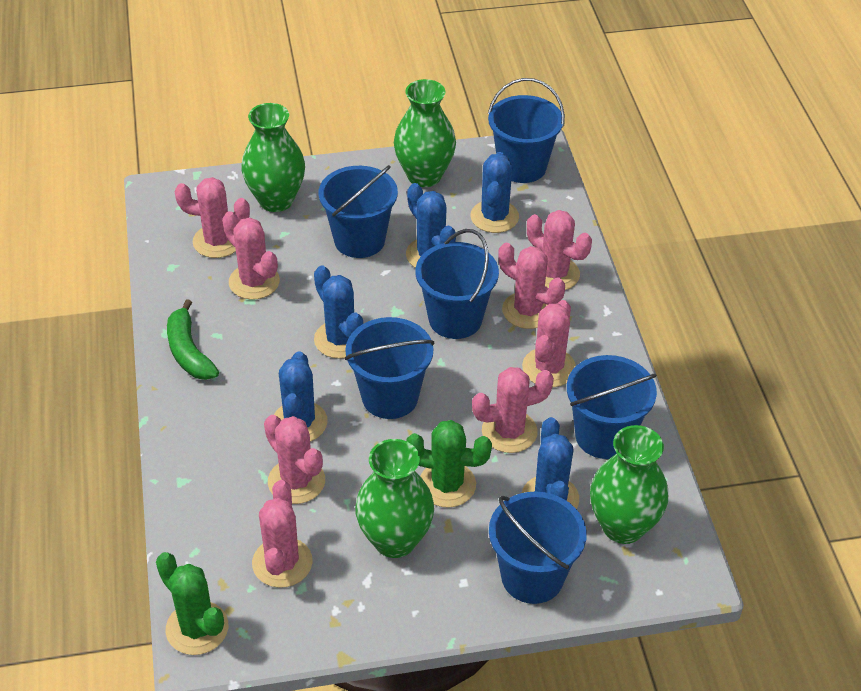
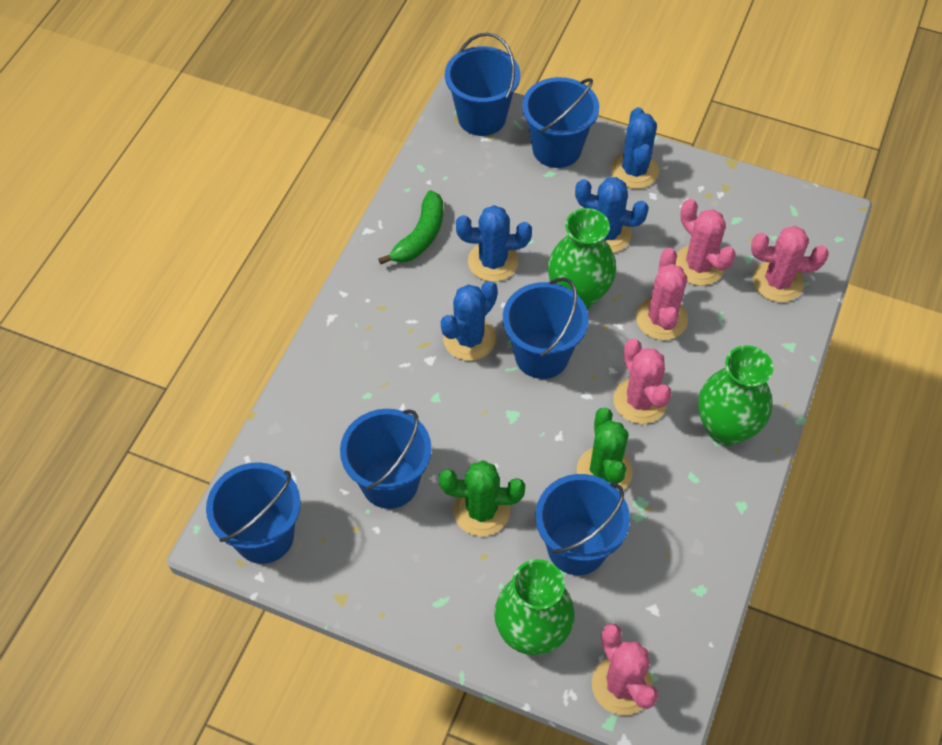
blue cactus: [274,351,328,442] [314,266,363,359] [406,183,456,268] [470,152,519,233] [522,417,579,509] = 5 -> [441,281,498,361] [456,205,532,282] [575,177,649,253] [611,107,659,189] = 4
green vase: [241,103,305,212] [355,439,434,558] [394,79,456,187] [590,425,668,544] = 4 -> [494,559,575,655] [548,208,616,309] [698,345,773,446] = 3
pink cactus: [175,177,250,258] [222,211,280,300] [252,480,313,588] [264,415,325,504] [472,367,554,453] [498,243,565,329] [522,300,576,387] [527,210,592,290] = 8 -> [592,623,658,715] [613,339,672,424] [636,248,688,340] [675,199,736,286] [751,226,829,302] = 5

